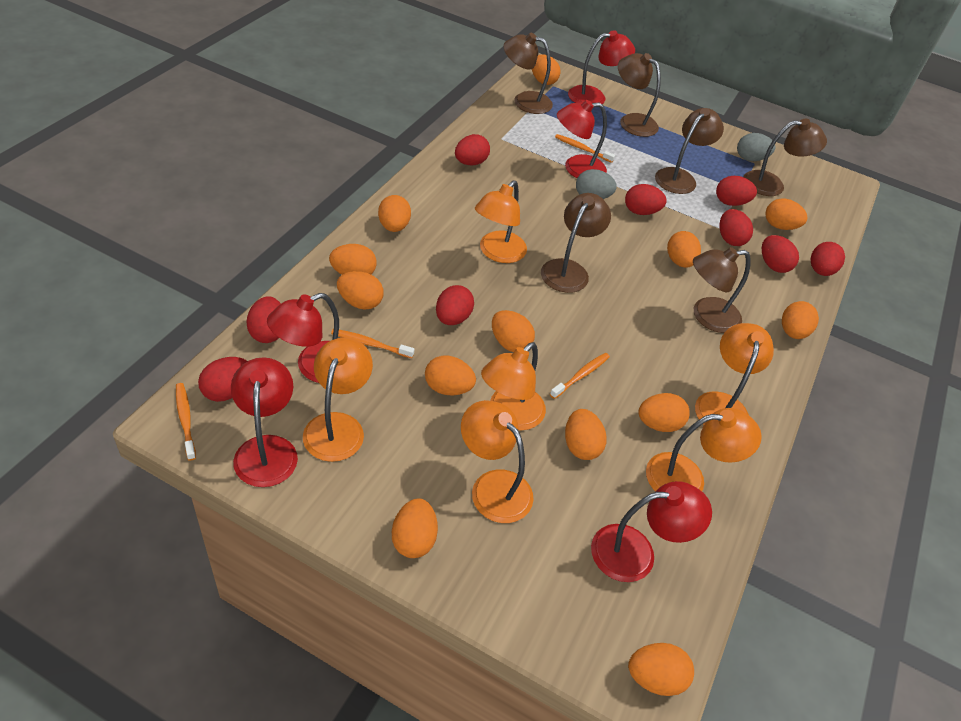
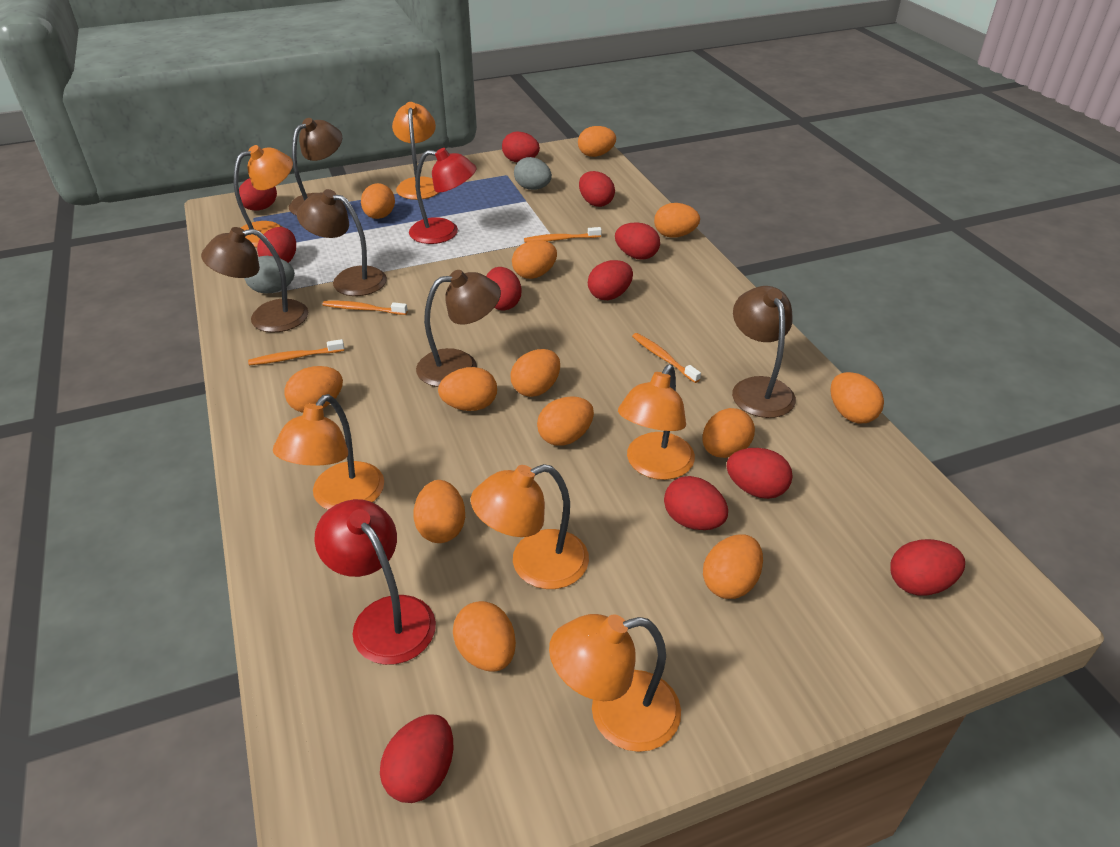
brown lamp: [503,33,553,114] [541,193,611,293] [618,53,661,137] [655,108,724,194] [693,247,751,333] [744,119,827,196] = 6 -> [201,227,308,333] [289,118,342,216] [297,189,387,296] [416,270,501,387] [732,286,796,418] = 5
red egg: [198,357,247,402] [246,296,281,343] [436,285,474,325] [455,134,490,166] [625,184,667,215] [716,176,757,206] [719,209,753,246] [762,235,799,273] [811,242,845,276] = 9 -> [239,178,277,210] [257,227,296,263] [380,714,453,803] [486,267,521,310] [502,131,540,162] [579,171,615,207] [588,260,633,300] [615,222,660,260] [664,476,728,530] [726,448,793,499] [890,539,965,595] = 11
red lamp: [231,357,298,487] [267,293,339,383] [557,100,607,178] [568,30,635,104] [591,481,712,582] = 5 -> [314,499,436,665] [409,148,477,244] = 2

